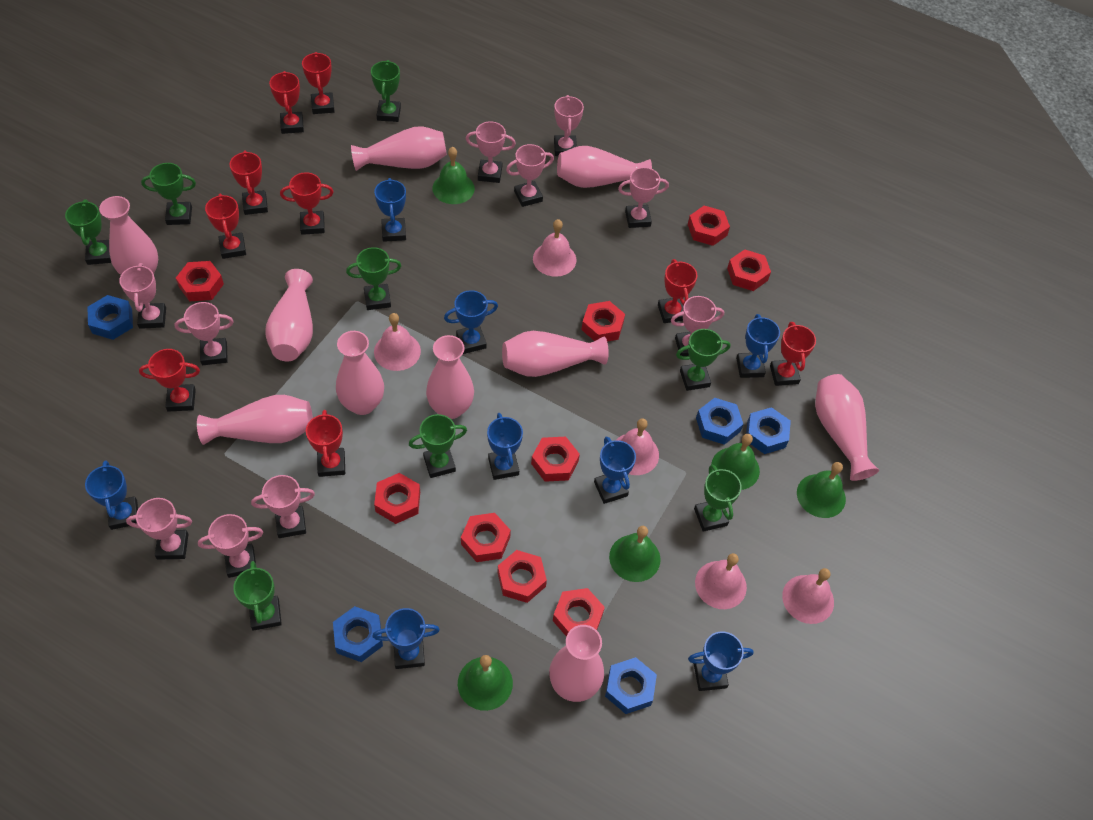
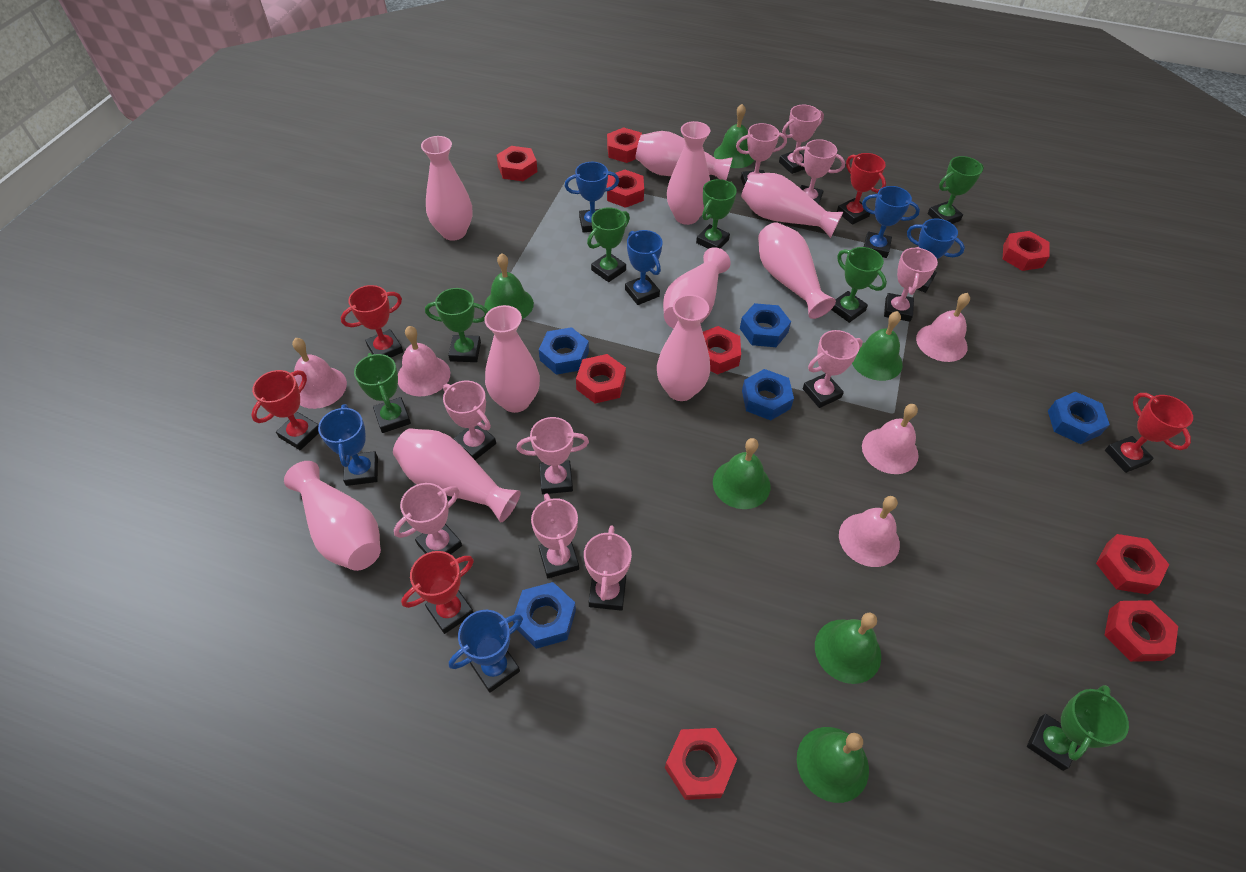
blue trophy: [85,461,138,530] [373,608,440,669] [374,178,406,242] [444,290,498,354] [487,413,523,480] [594,436,636,504] [688,631,754,691] [736,314,780,378] = 8 -> [318,404,378,486] [449,610,523,693] [565,162,619,233] [625,230,662,305] [862,186,920,258] [907,219,965,293] = 6
green bell: [432,147,475,204] [458,655,513,711] [609,526,660,582] [711,434,760,490] [797,462,846,518] = 5 -> [484,253,534,319] [713,438,770,509] [714,104,754,168] [797,727,869,803] [815,612,881,684] [852,311,903,381] = 6
green trophy: [65,199,111,265] [141,163,196,225] [233,561,282,631] [346,247,401,310] [371,60,401,122] [409,414,467,478] [676,329,731,391] [694,464,742,532] = 8 -> [354,353,411,433] [425,288,488,362] [587,207,630,282] [696,179,737,249] [831,247,887,323] [928,156,984,224] [1027,685,1129,771] = 7
red trophy: [139,349,200,411] [205,194,246,259] [230,151,268,215] [269,71,304,134] [280,172,334,235] [302,52,335,114] [306,410,345,477] [658,259,697,323] [770,322,816,386] = 9 -> [251,370,319,450] [341,285,403,357] [401,551,474,634] [837,153,886,225] [1105,393,1193,473] = 5

